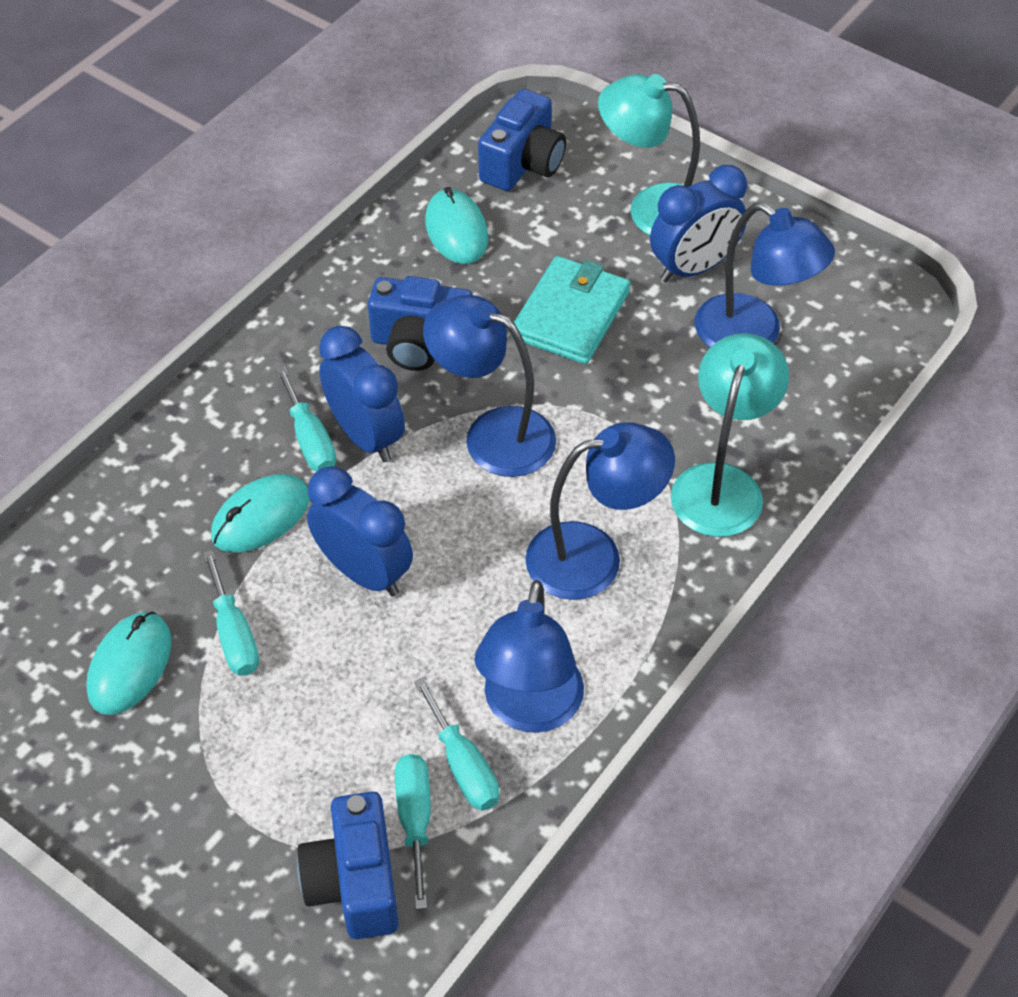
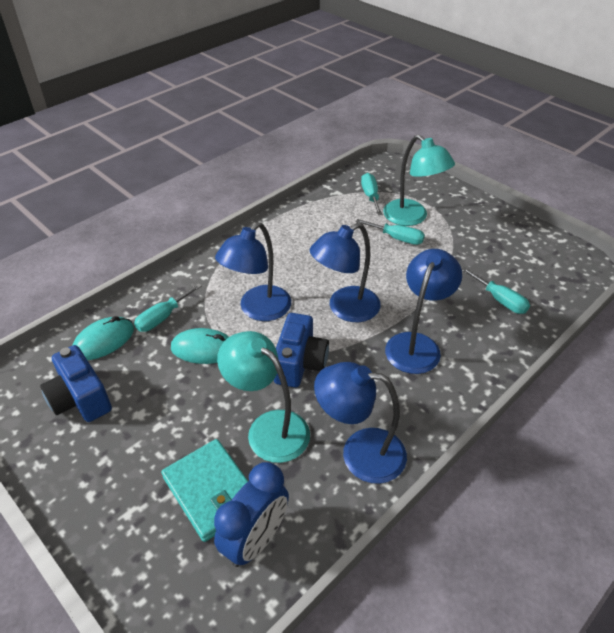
blue camera: [297,792,399,939] [368,276,473,371] [478,89,566,191] = 3 -> [40,345,112,422] [274,313,329,387] = 2
blue clock: [307,466,413,597] [319,326,405,462] [650,165,747,282] = 3 -> [214,462,289,567] = 1
turquoise mouse: [87,612,171,715] [211,474,310,552] [425,187,488,264] = 3 -> [72,316,134,360] [171,328,229,364] = 2

